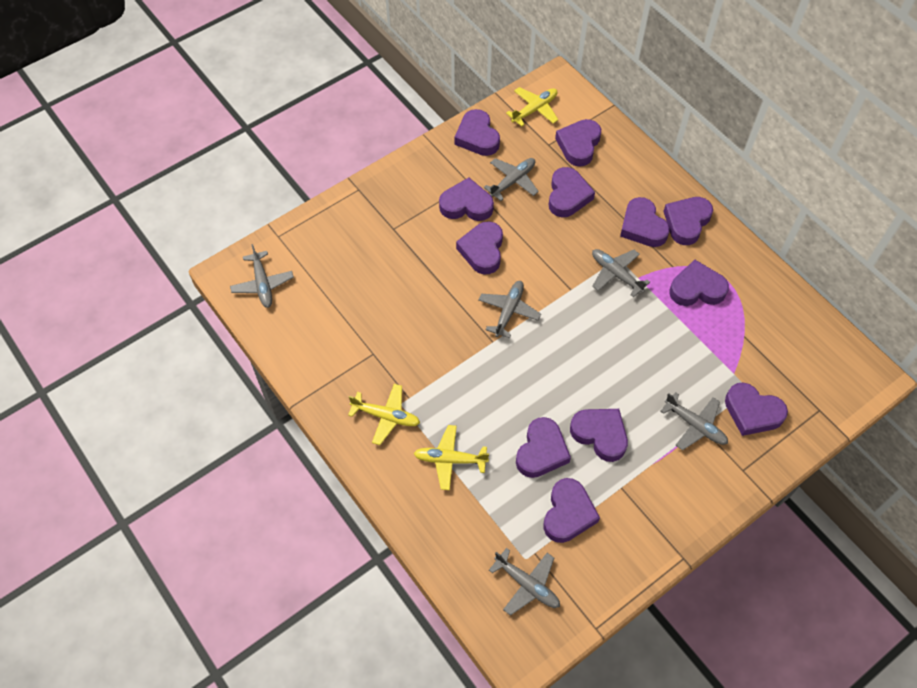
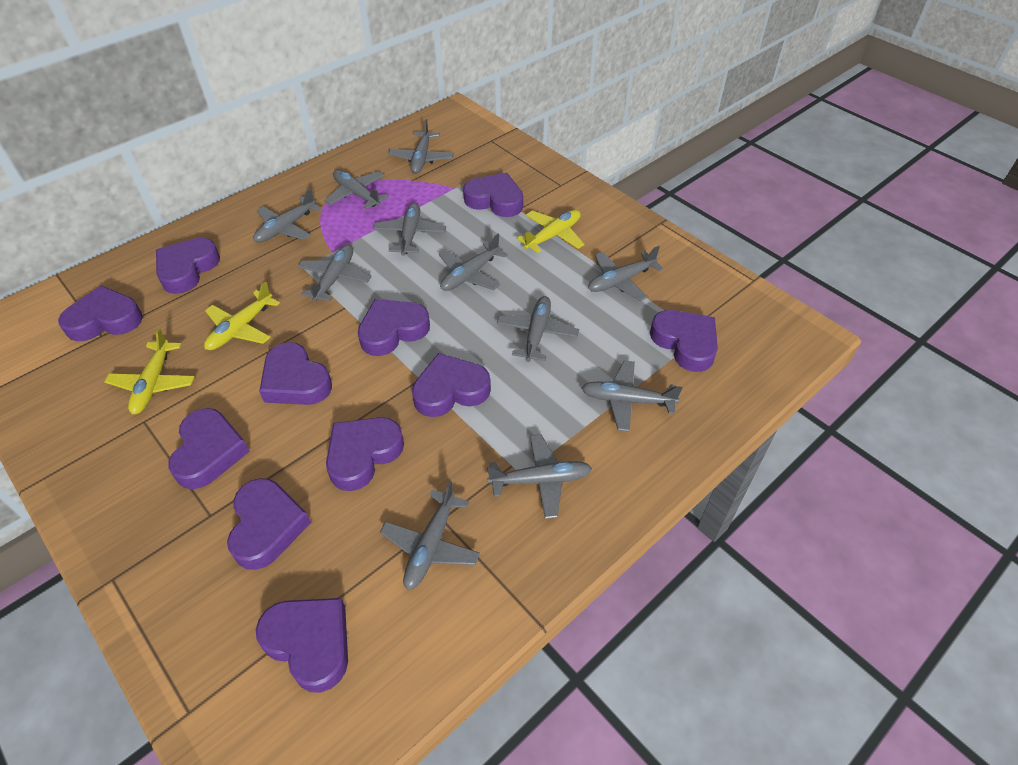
grey plane: [230,244,294,308] [479,281,541,338] [484,158,539,201] [489,548,560,616] [592,249,650,298] [660,392,728,450] = 6 -> [253,188,322,242] [298,245,372,302] [324,170,389,209] [373,203,446,256] [380,481,480,590] [388,119,454,174] [439,234,508,291] [487,434,592,519] [497,296,579,362] [582,360,682,432] [588,246,664,301] = 11
purple heart: [439,177,494,221] [455,109,500,156] [456,221,503,275] [516,417,571,478] [543,478,600,543] [549,167,595,217] [555,119,601,167] [570,409,628,462] [620,197,670,247] [663,197,713,245] [669,260,729,306] [725,383,788,436] = 12 -> [58,286,143,341] [156,238,220,294] [168,408,250,489] [227,478,311,570] [256,598,348,693] [259,342,332,405] [326,417,404,491] [358,299,430,356] [412,353,491,417] [463,173,523,217] [650,310,718,372] = 11

